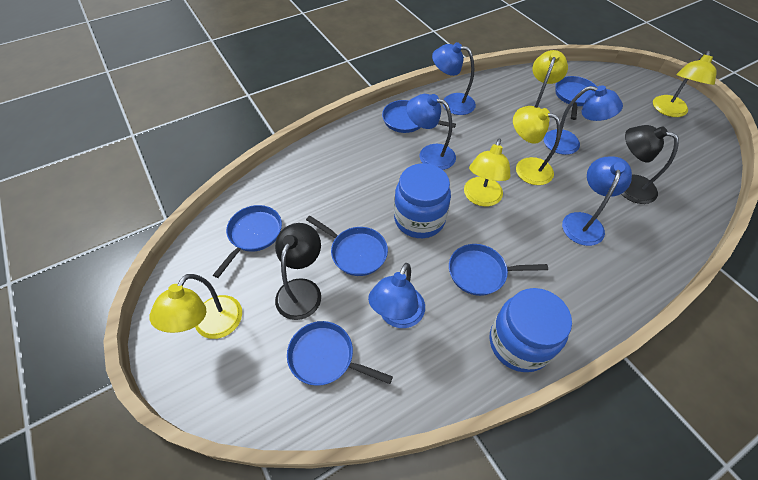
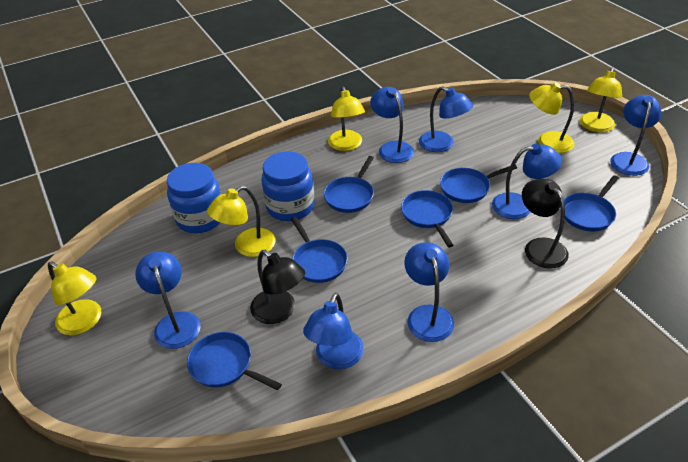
blue lamp: [368,263,425,328] [406,94,456,170] [432,42,476,115] [544,85,623,155] [562,156,632,246] = 5 -> [135,252,201,349] [303,293,364,369] [370,87,414,163] [404,242,454,342] [419,86,473,152] [492,143,562,219] [610,95,661,176] = 7

